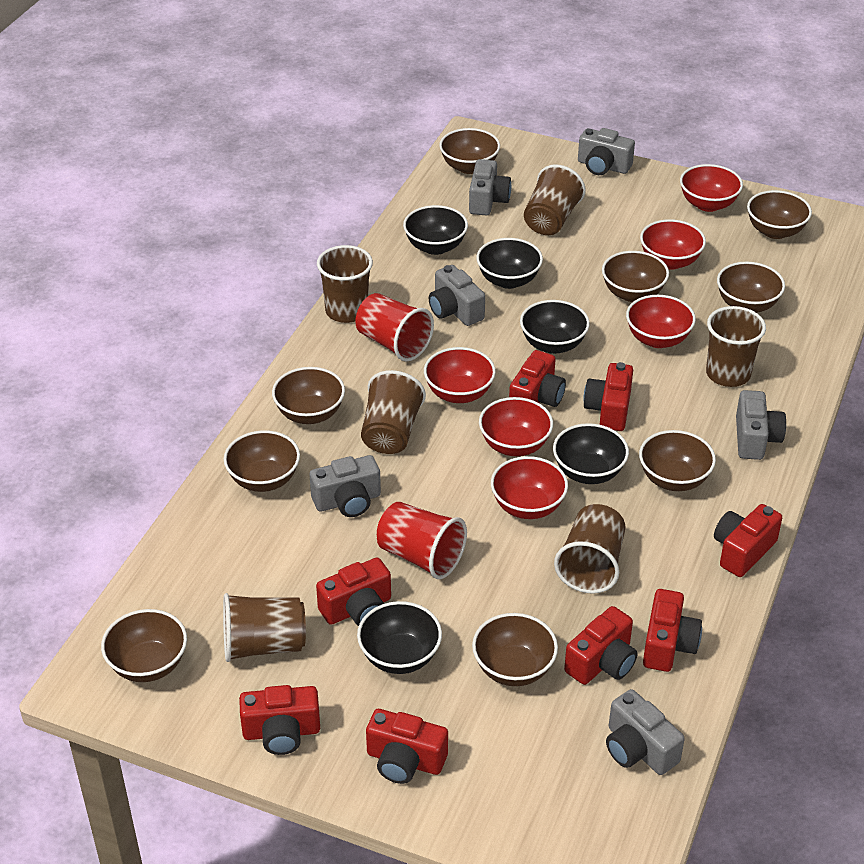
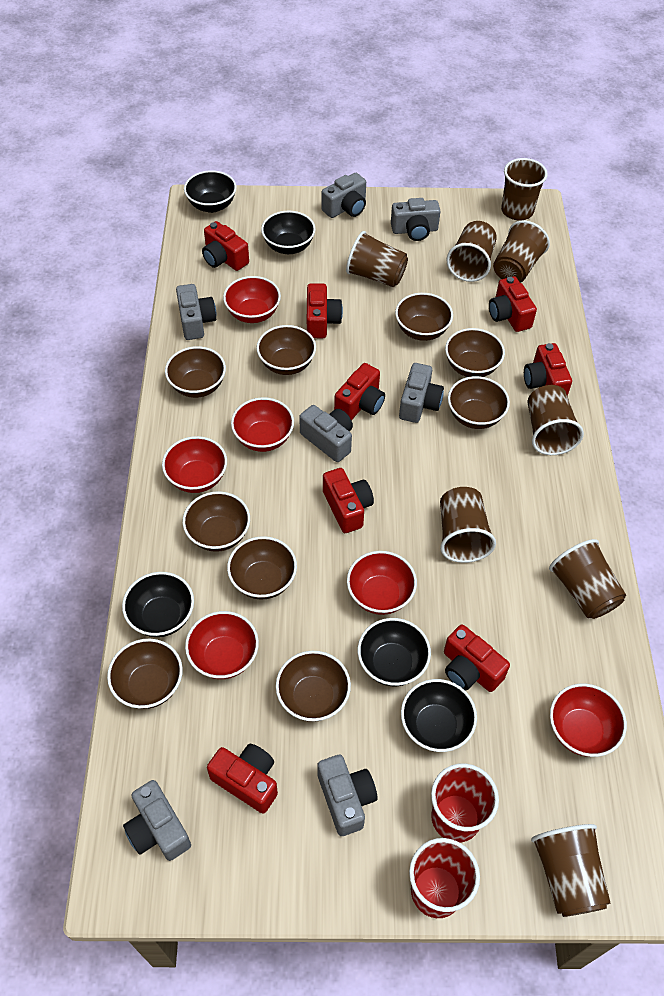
brown cup: [223,593,306,662] [317,245,373,323] [361,370,426,454] [524,164,586,235] [554,504,626,594] [706,306,766,387] = 6 -> [346,231,408,287] [440,487,496,563] [446,221,497,282] [493,220,550,283] [501,158,548,220] [527,385,584,455] [531,824,610,917] [549,539,626,619] = 8
grey camera: [310,455,381,517] [429,265,485,326] [469,159,511,216] [578,128,635,175] [606,689,685,775] [736,390,786,460] = 6 -> [123,780,191,861] [176,284,216,340] [299,405,353,462] [317,755,377,836] [321,173,366,218] [391,198,441,241] [399,363,444,423] = 7

